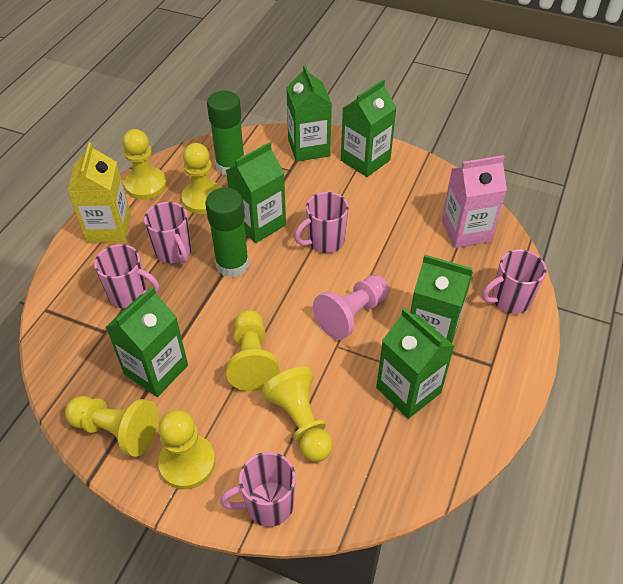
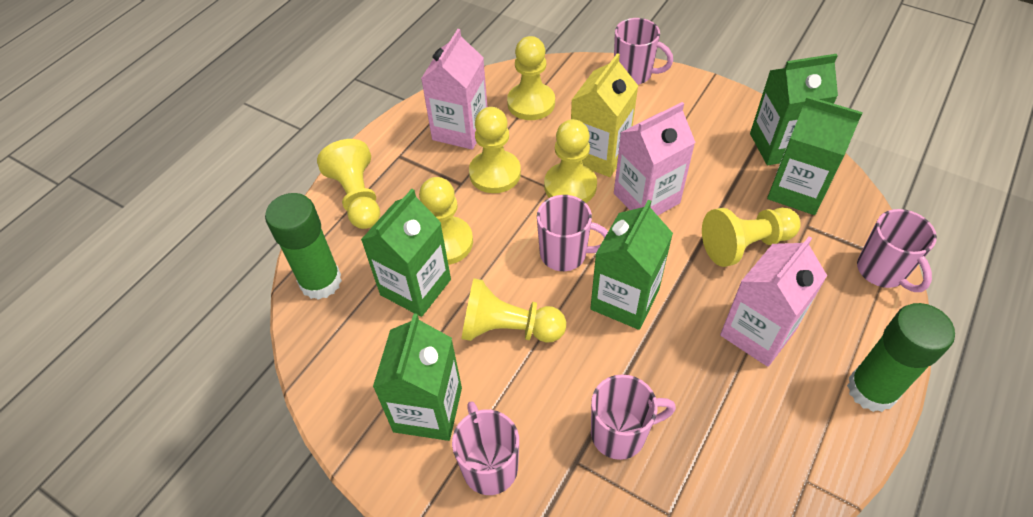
green carton: [106,286,188,397] [226,142,286,243] [286,65,332,162] [341,79,397,177] [376,308,454,419] [410,255,473,343] = 6 -> [361,189,451,317] [373,313,462,441] [590,200,673,330] [750,54,838,165] [767,96,863,215] = 5
pink carton: [442,155,507,248] = 1 -> [421,29,487,150] [614,102,696,216] [720,236,827,367] = 3
pink pawn: [313,275,389,340] = 1 -> none = 0
yellow pawn: [65,396,159,457] [122,129,167,200] [158,410,215,490] [181,143,222,214] [226,310,280,391] [261,366,333,462] = 6 -> [317,139,380,229] [419,177,473,265] [461,278,566,343] [469,107,521,193] [507,36,555,120] [544,119,597,203] [702,208,801,267] = 7

